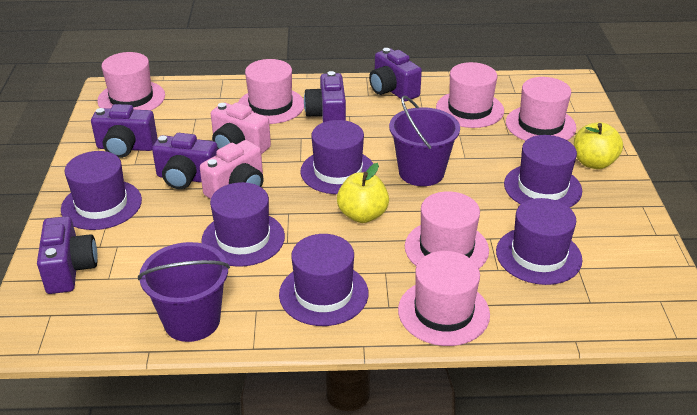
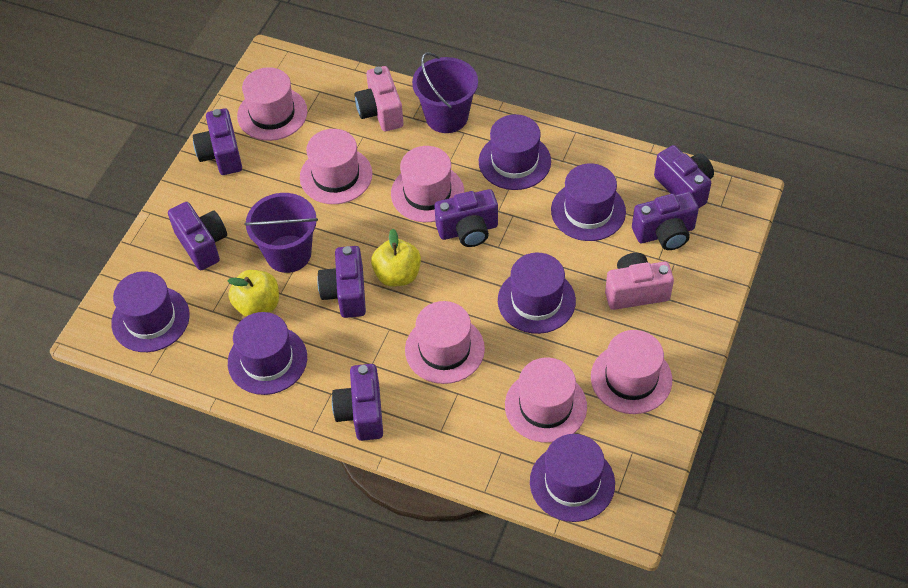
purple camera: [37,216,98,294] [91,104,157,158] [152,133,218,189] [304,71,346,122] [369,48,422,101] = 5 -> [168,202,227,270] [193,108,242,175] [317,246,366,318] [332,364,383,441] [434,189,498,247] [632,192,699,250] [654,145,714,208] = 7

